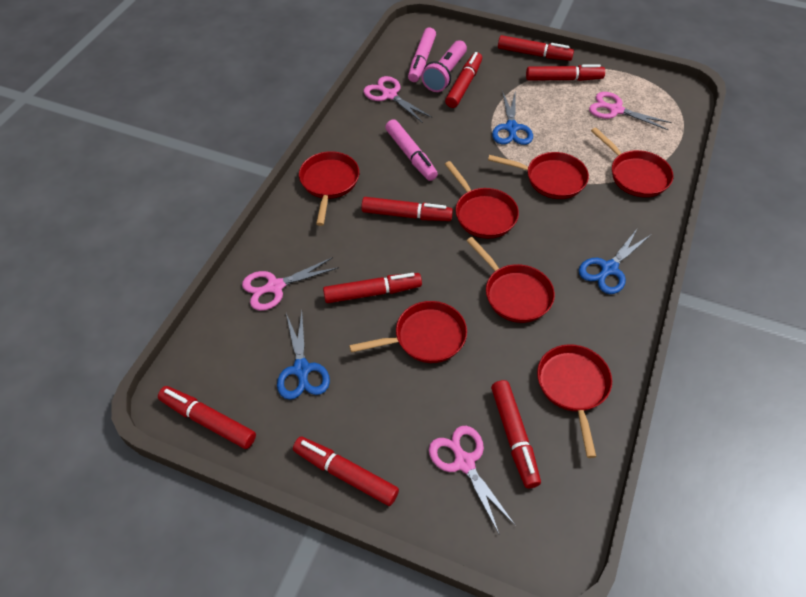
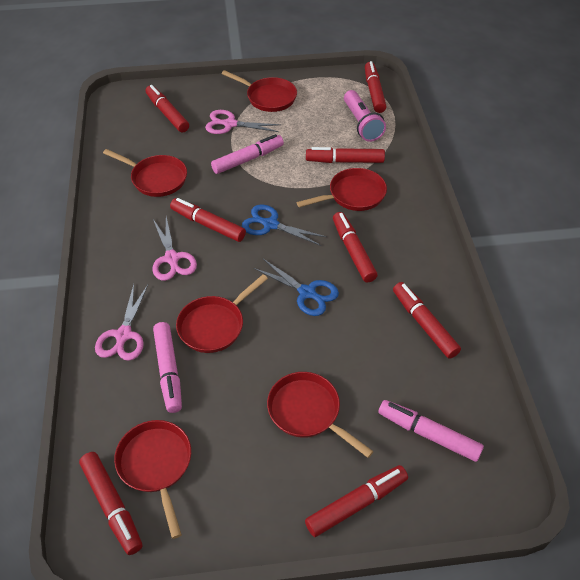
blue scissors: [277,311,330,400] [492,90,533,145] [579,228,651,294] = 3 -> [242,205,327,246] [254,259,339,316] = 2
pink marker: [385,119,438,181] [408,28,436,82] = 2 -> [153,322,182,413] [211,134,284,174] [378,400,484,462] = 3
pink scissors: [242,257,339,311] [364,76,432,123] [429,426,516,534] [589,92,672,130] = 4 -> [95,284,148,361] [153,216,197,281] [205,110,281,134] = 3
red pan: [299,151,359,226] [349,301,467,363] [445,161,519,238] [467,237,555,323] [488,152,589,199] [537,344,612,458] [591,127,673,197] = 7 -> [103,149,187,197] [114,420,191,539] [176,274,268,353] [222,70,297,112] [267,372,374,458] [297,168,387,211] = 6

